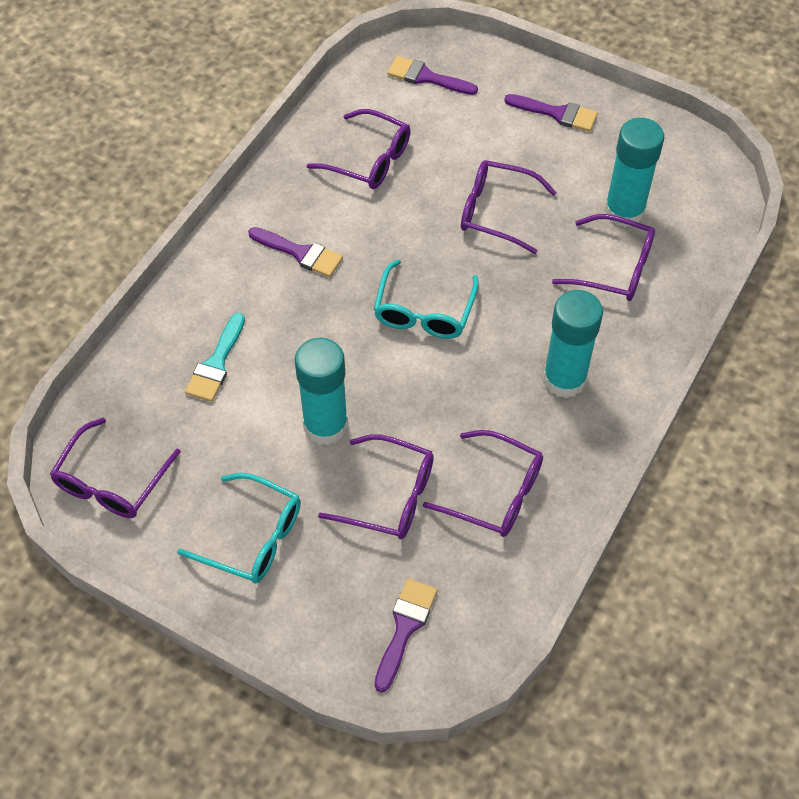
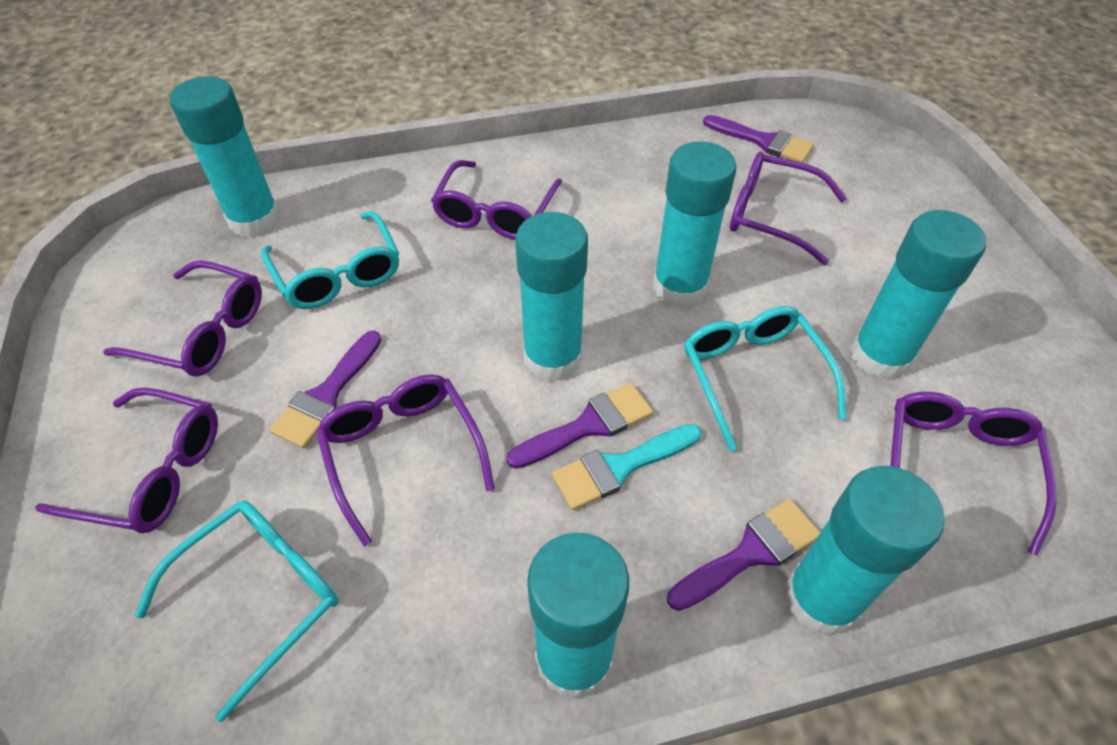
turquoise glasses: [177,473,301,583] [374,259,479,339] = 2 -> [135,500,339,722] [261,211,399,309] [684,306,846,451] = 3
turquoise glue stick: [295,338,348,445] [543,290,603,398] [604,118,664,227] = 3 -> [170,77,280,237] [515,212,588,381] [527,532,629,700] [653,142,737,307] [785,466,945,636] [850,210,986,380] = 6

